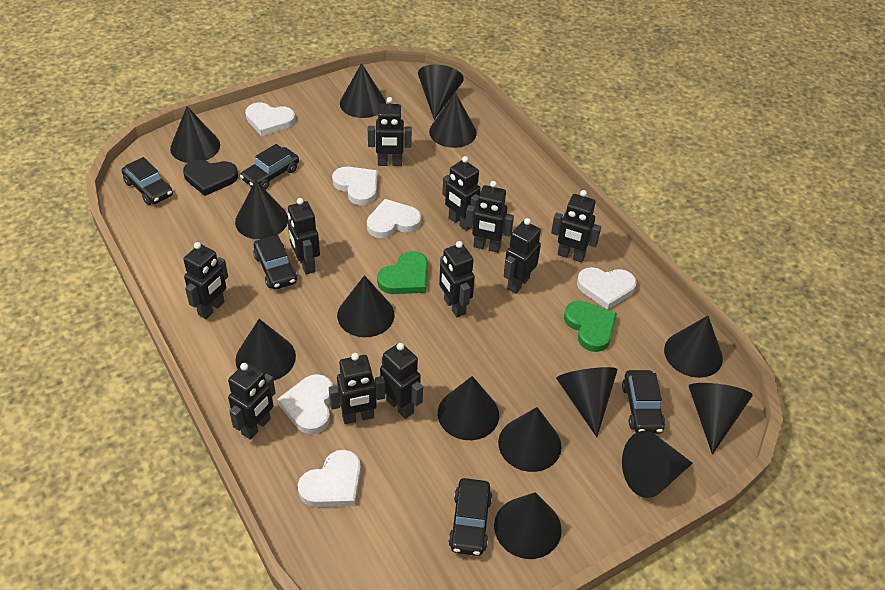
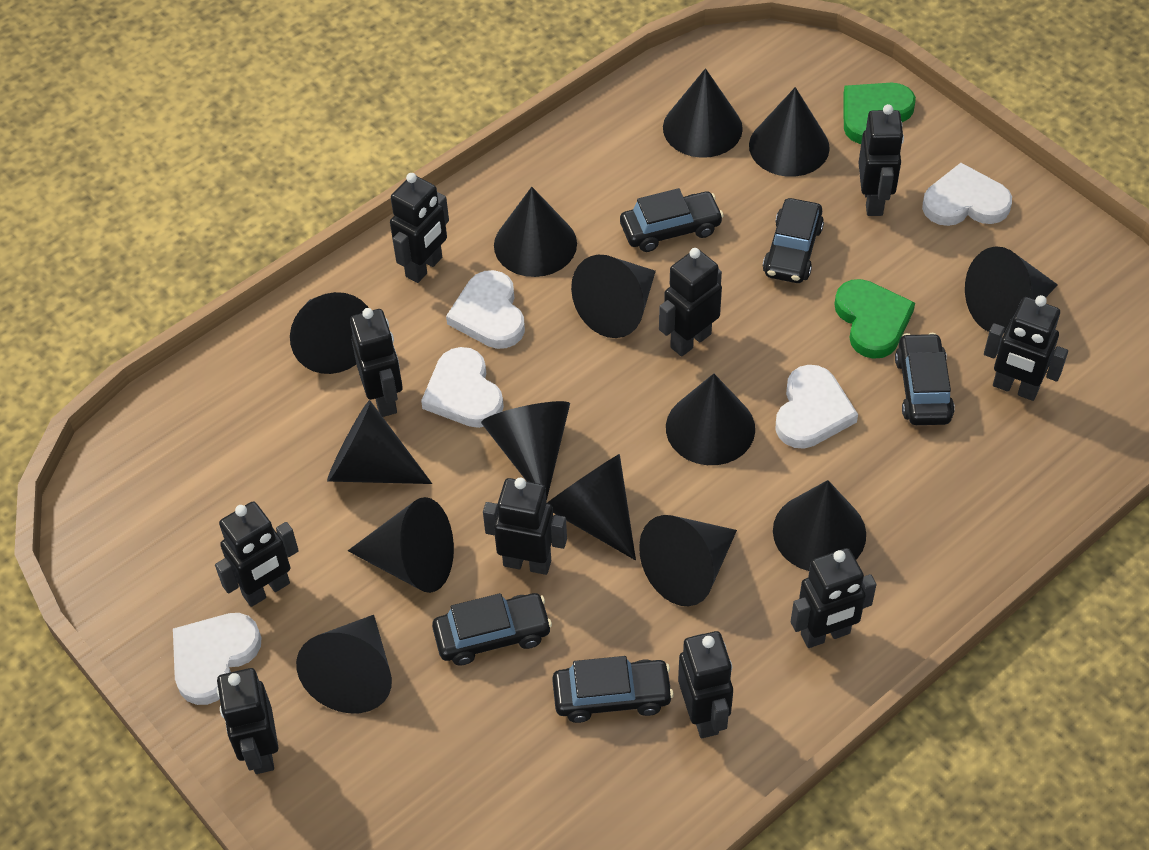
black heart: [183,160,238,196] = 1 -> none = 0
black robot: [183,242,228,319] [228,362,276,440] [288,198,320,275] [329,353,385,424] [368,97,412,166] [380,343,423,419] [439,241,475,317] [442,156,481,231] [465,181,514,253] [504,218,541,294] [551,190,601,262] = 11 -> [215,501,299,607] [217,668,278,774] [350,308,403,417] [390,173,449,283] [483,478,567,575] [659,248,722,357] [678,631,733,738] [791,548,877,648] [858,104,904,216] [984,295,1068,401] = 10
white heart: [245,102,296,136] [277,374,333,434] [298,450,361,507] [332,167,378,206] [367,199,421,238] [577,267,637,310] = 6 -> [173,613,261,705] [421,347,504,428] [446,270,525,349] [776,365,858,449] [922,163,1012,226] = 5

